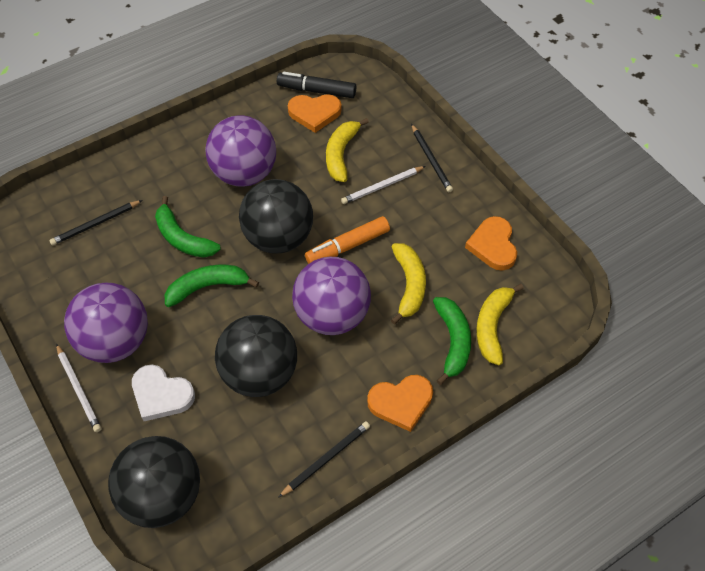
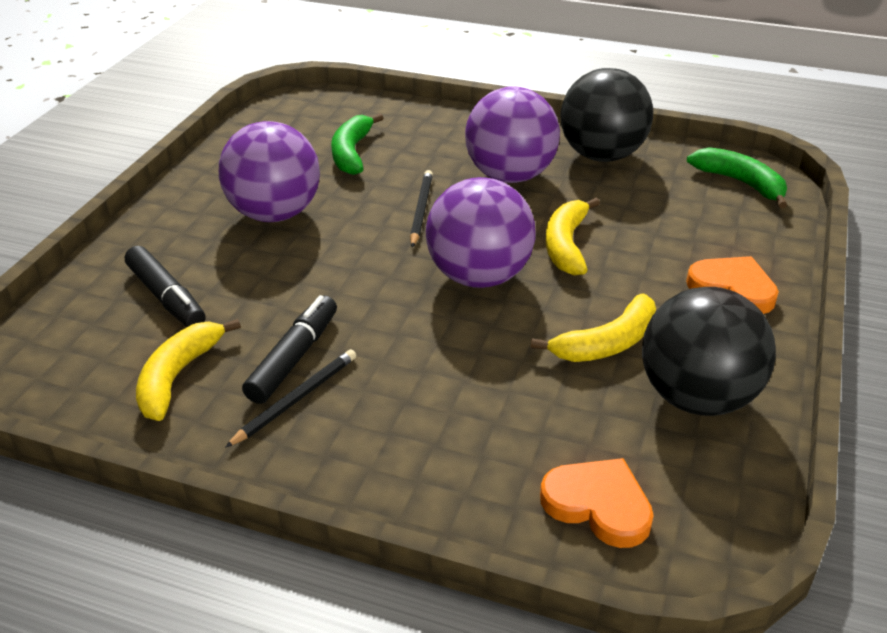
black ball: [108,436,200,528] [215,315,297,397] [239,179,313,254] = 3 -> [560,68,653,162] [642,287,776,416] = 2
black marker: [277,72,356,98] = 1 -> [125,246,205,327] [242,295,337,404] = 2
black pencil: [49,200,142,246] [278,421,370,498] [411,124,453,192] = 3 -> [225,349,356,448] [410,170,433,247] = 2
green banana: [155,196,221,258] [165,265,259,307] [433,297,471,385] = 3 -> [331,113,383,175] [687,147,787,208] = 2
orange heart: [288,94,342,133] [367,375,433,432] [465,216,517,271] = 3 -> [540,458,654,548] [686,256,779,314] = 2
orange marker: [305,216,390,264] = 1 -> none = 0
white heart: [132,365,195,421] = 1 -> none = 0
white pencil: [56,344,101,432] [341,166,426,204] = 2 -> none = 0

